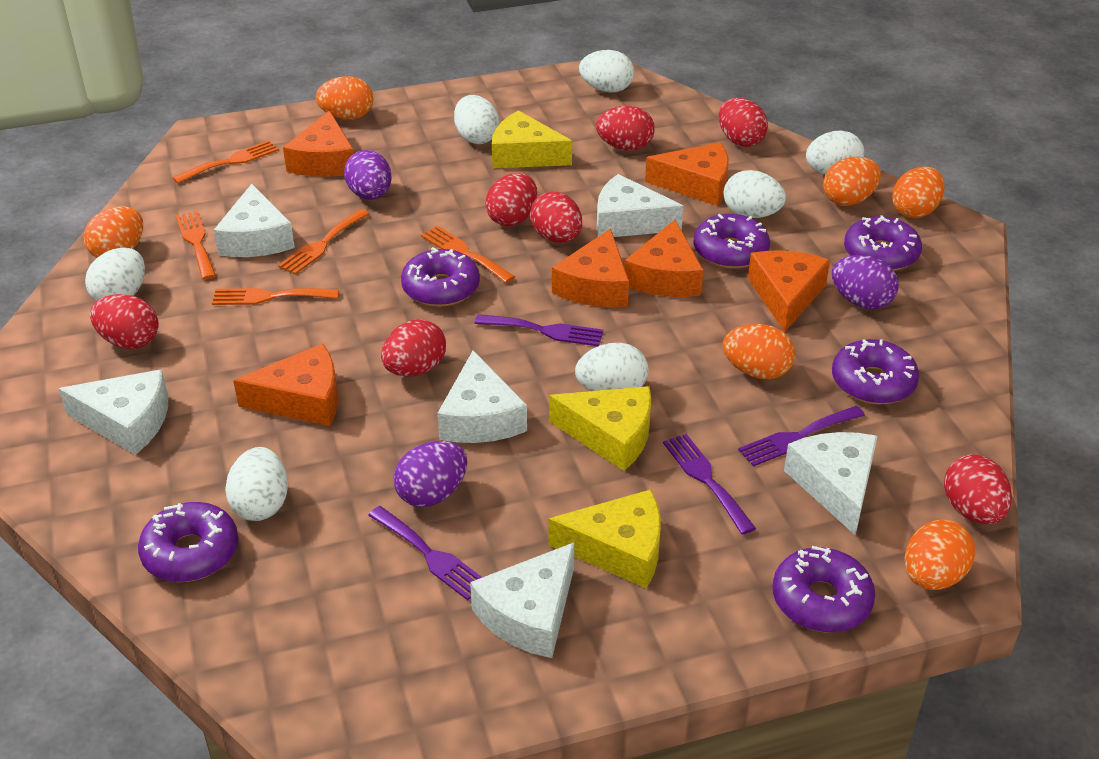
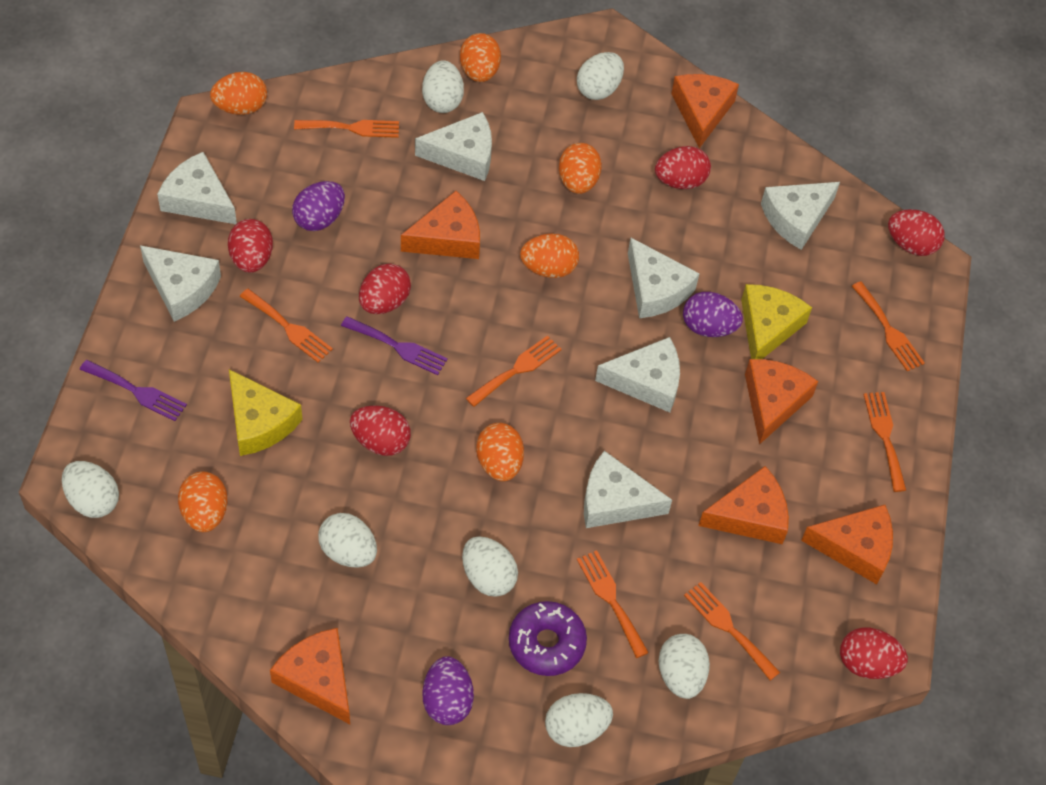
orange fork: [172,140,279,184] [176,211,216,280] [212,288,339,305] [278,209,370,275] [421,226,515,283] = 5 -> [240,289,333,363] [294,120,399,138] [466,335,562,407] [577,550,649,658] [684,582,780,681] [852,282,925,371] [863,392,906,492] = 7
purple donut: [138,502,238,582] [401,247,480,307] [694,214,770,269] [773,546,875,633] [832,339,919,404] [844,215,922,271] = 6 -> [509,601,587,676] = 1
purple fork: [368,506,483,601] [474,314,604,346] [663,434,756,535] [738,406,865,467] = 4 -> [79,360,187,421] [341,316,448,375] = 2
red egg: [90,294,159,349] [381,319,446,377] [485,173,537,226] [530,191,582,243] [596,106,655,151] [719,98,768,147] [944,454,1012,524] = 7 -> [228,219,273,273] [350,405,411,456] [359,264,411,314] [655,146,711,189] [840,628,908,679] [888,209,945,256] = 6
white cheese: [58,369,168,455] [214,184,295,257] [437,350,527,443] [470,542,574,658] [597,174,683,237] [784,432,878,536] = 6 -> [140,245,221,322] [157,152,237,224] [415,112,492,181] [584,451,672,528] [595,337,680,413] [628,238,700,318] [761,182,840,250] = 7
yellow cheese: [492,110,572,169] [548,490,661,588] [549,386,651,471] = 3 -> [229,369,303,456] [741,284,812,359] = 2

